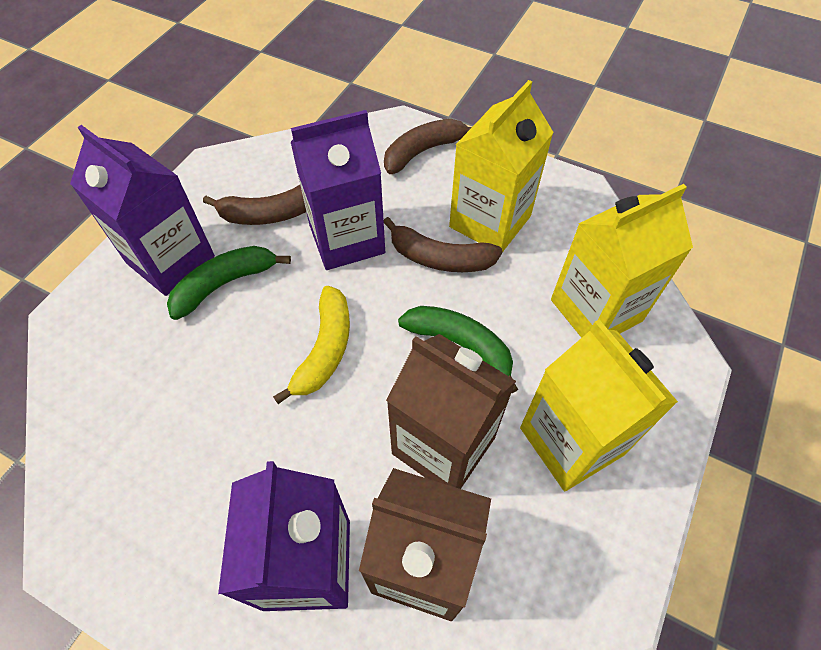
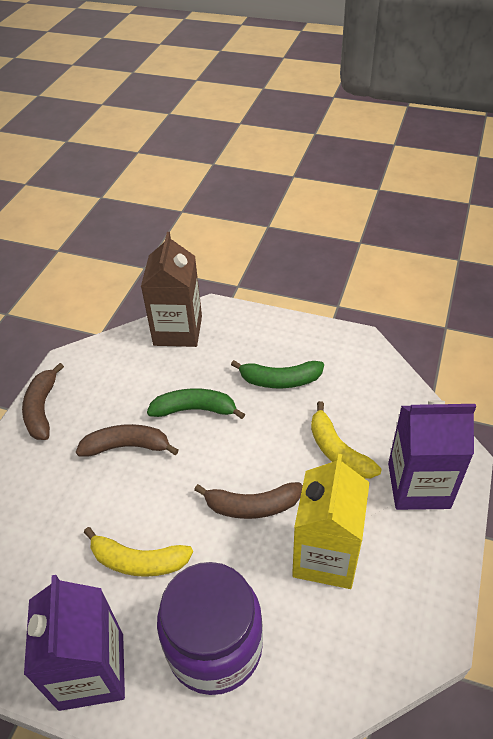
brown carton: [359,468,491,621] [386,334,516,489] = 2 -> [141,232,202,347] = 1
purple carton: [70,125,215,296] [218,461,350,611] [291,110,385,270] = 3 -> [24,575,125,711] [388,400,476,510] = 2
purple jar: none = 0 -> [157,562,263,695] = 1
yellow banana: [273,286,350,404] = 1 -> [84,527,193,577] [311,401,382,479] = 2
yellow carton: [449,80,554,251] [520,320,678,491] [551,184,693,338] = 3 -> [292,454,370,589] = 1

